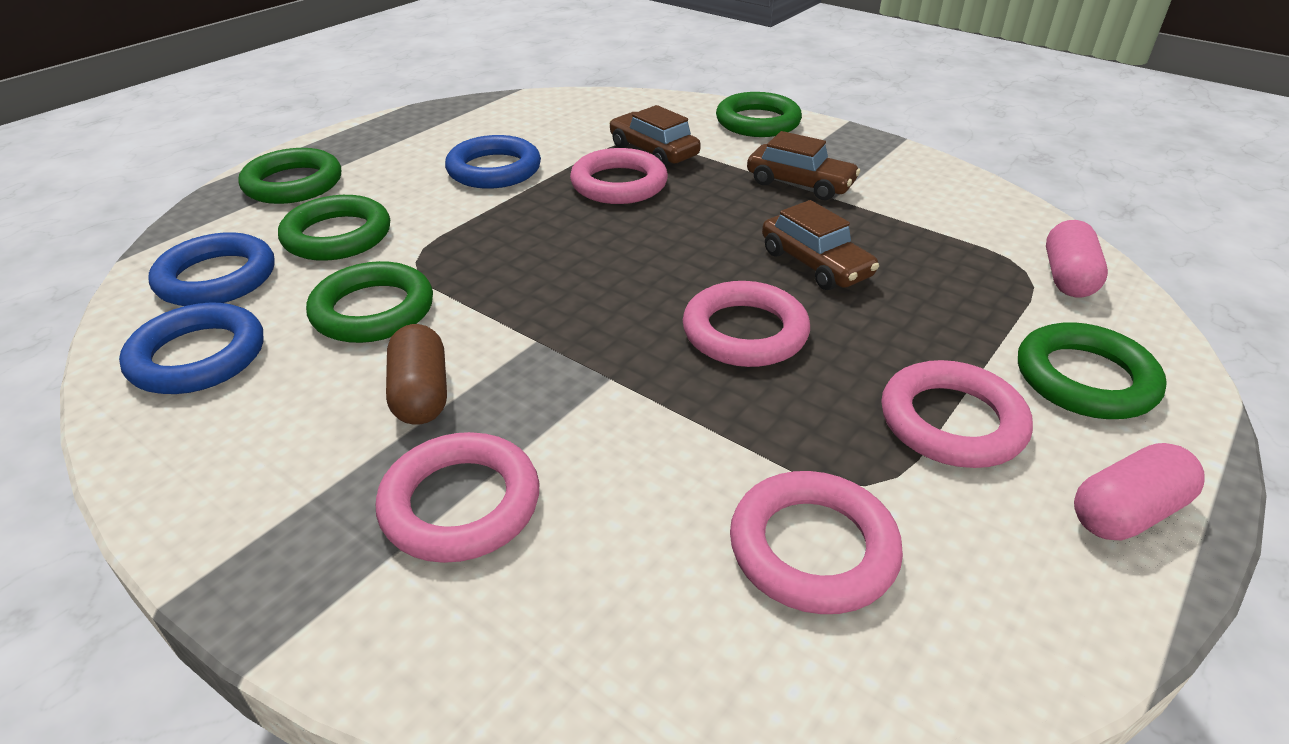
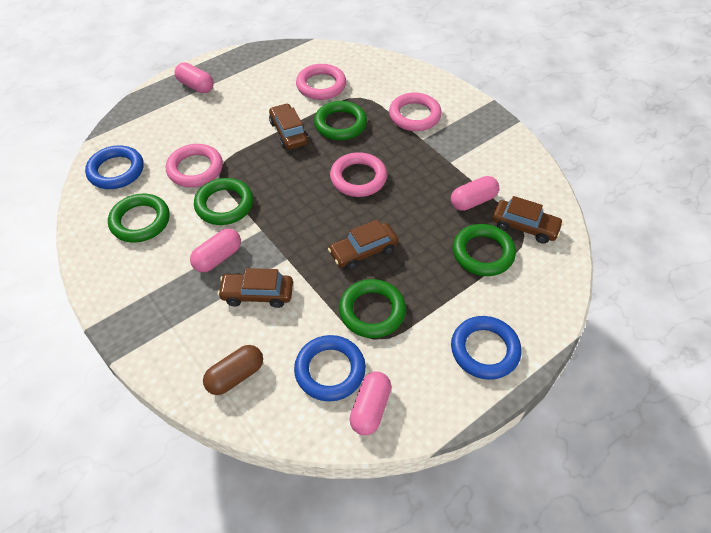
brown car: [609,105,701,167] [747,131,860,200] [762,200,879,290] = 3 -> [218,268,293,308] [269,103,308,150] [328,219,398,270] [492,196,564,244] = 4
pink capsule: [1046,220,1108,297] [1074,443,1205,540] = 2 -> [175,62,214,93] [190,229,241,272] [349,371,391,435] [451,176,499,211] = 4
pink ring: [376,432,539,563] [570,148,668,204] [683,281,810,367] [730,471,903,614] [881,360,1033,468] = 5 -> [166,144,223,187] [296,64,346,100] [330,152,387,197] [389,93,442,131] = 4

